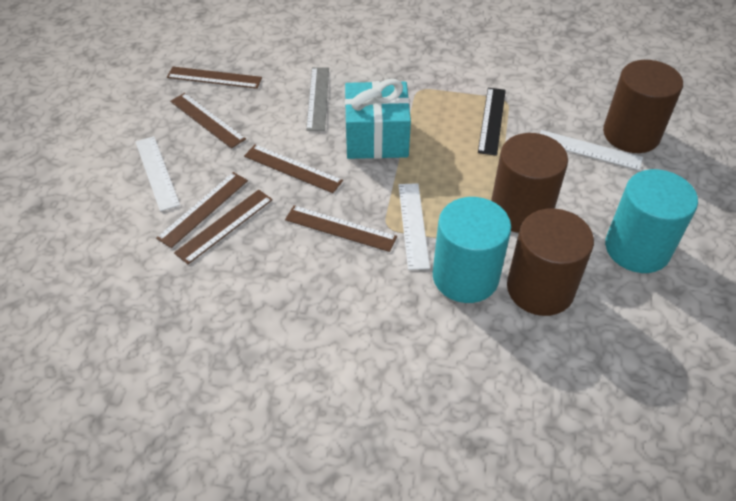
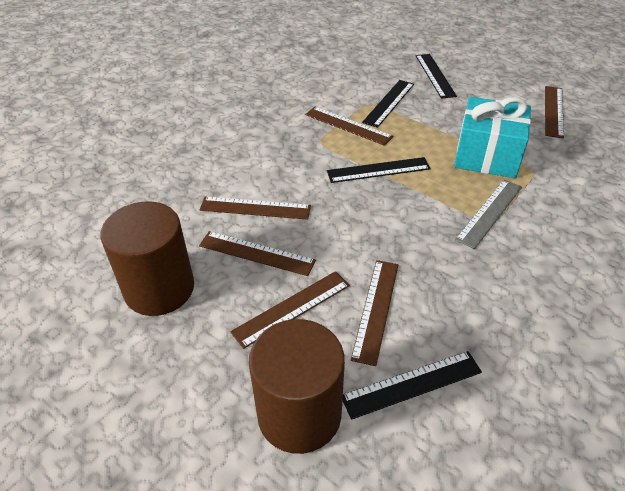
black ruler: [478,88,506,156] = 1 -> [327,157,431,183] [342,351,482,420] [362,80,414,128] [416,54,457,99] = 4
brown cylinder: [491,133,568,233] [507,208,594,316] [603,60,683,153] = 3 -> [100,202,194,316] [249,319,345,454] = 2
turquoise cylinder: [433,197,511,303] [605,169,698,273] = 2 -> none = 0
white ruler: [136,136,180,212] [398,183,430,270] [540,130,643,170] = 3 -> none = 0

